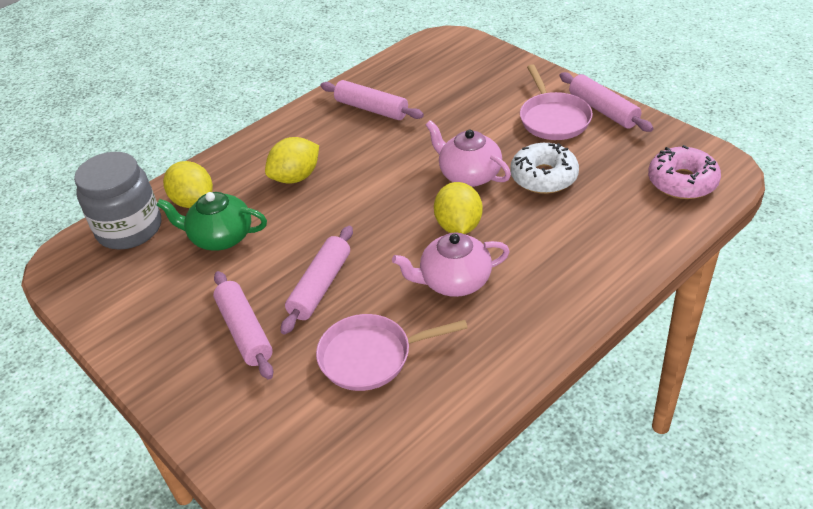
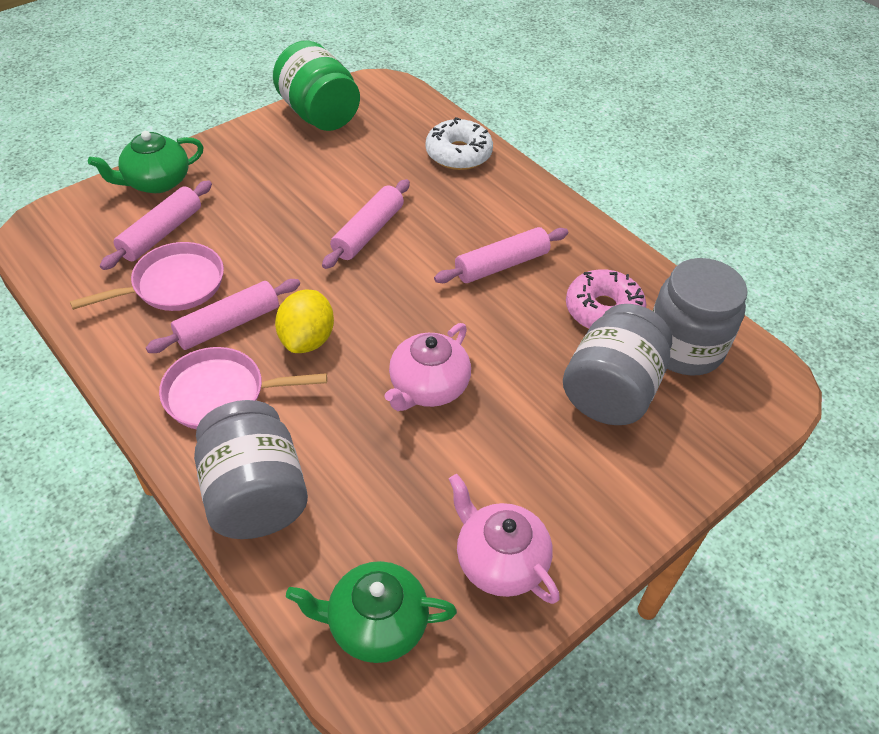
green jar: none = 0 -> [273,40,360,131] = 1
green teapot: [156,192,267,251] = 1 -> [88,131,204,193] [286,561,457,663] = 2
grey jar: [74,152,161,249] = 1 -> [194,400,308,539] [563,304,672,425] [653,258,748,376] = 3
yellow lemon: [163,161,213,208] [265,137,319,184] [434,182,483,234] = 3 -> [275,290,334,353] = 1

